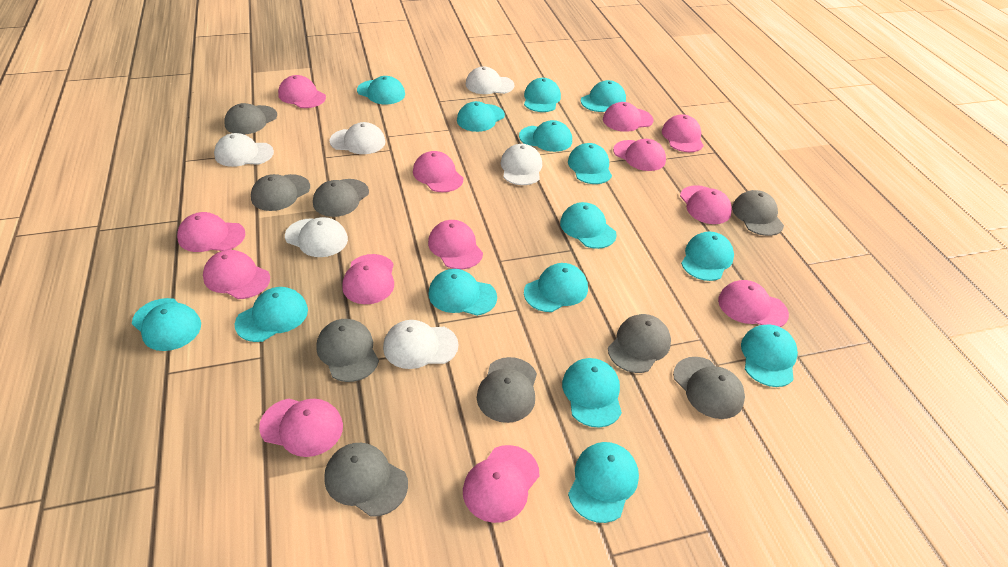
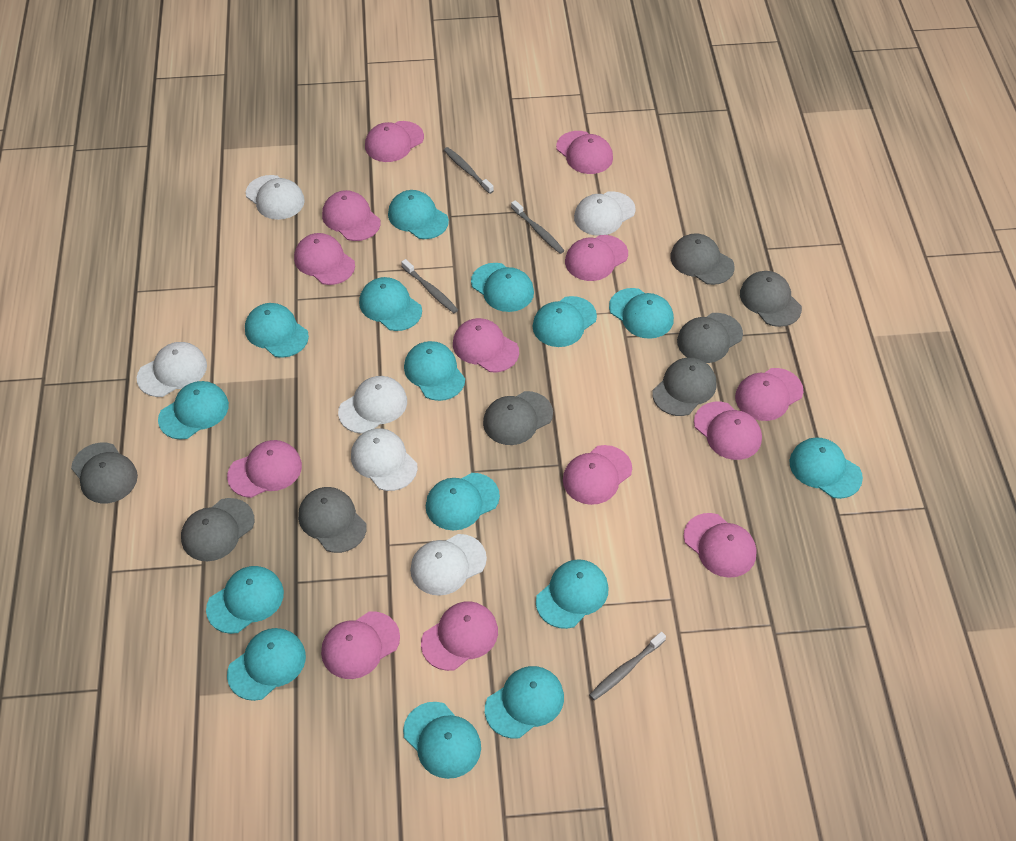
grey cap: [224,103,277,134] [251,174,310,211] [313,179,369,217] [316,319,379,382] [324,443,408,517] [477,357,537,423] [608,314,671,373] [673,357,745,419] [732,190,784,236] = 9 -> [71,443,138,503] [181,498,254,561] [298,487,367,553] [483,391,553,445] [652,358,716,416] [670,233,735,285] [677,313,743,363] [740,271,802,327] = 8
grey toothbrush: none = 0 -> [401,259,458,313] [444,147,494,194] [511,200,565,254] [589,632,666,700] = 4

